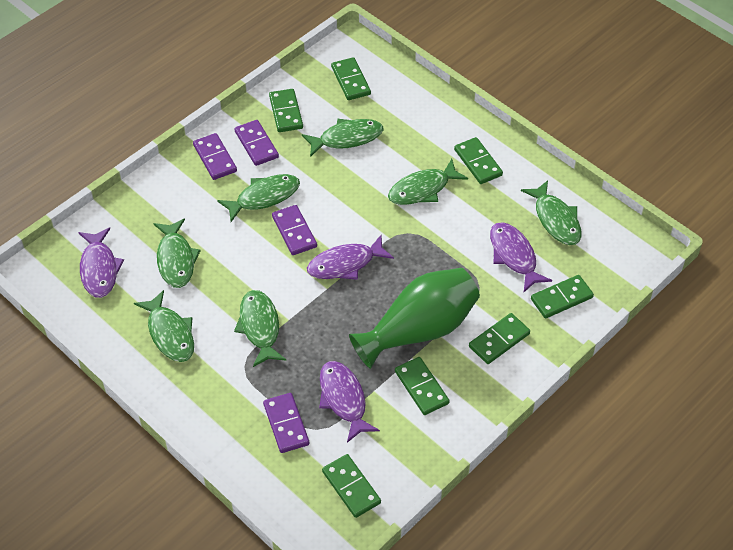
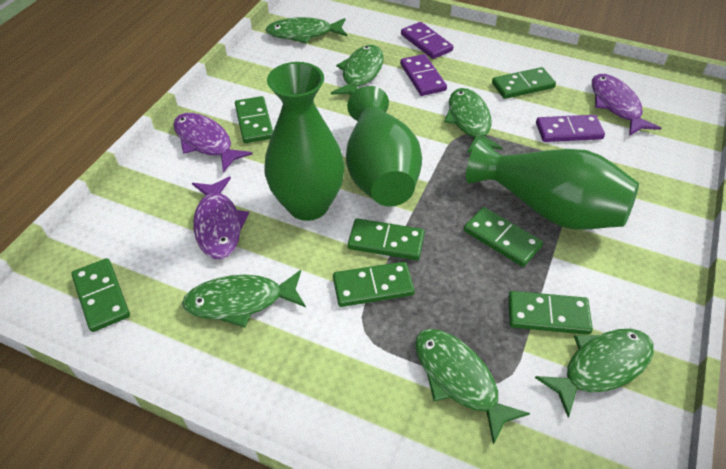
green fish: [134,290,194,362] [153,218,201,288] [217,174,300,222] [234,290,286,367] [302,119,383,157] [388,159,468,205] [521,180,582,245] = 7 -> [182,270,306,328] [265,17,347,44] [331,45,384,95] [415,329,530,445] [444,88,503,153] [535,329,654,418] = 6
green vase: [349,268,480,369] = 1 -> [264,62,345,221] [346,86,422,207] [466,139,639,230] = 3
purple domino: [193,133,237,180] [235,120,279,166] [263,393,309,453] [272,205,317,255] = 4 -> [400,54,447,96] [401,22,453,59] [536,115,605,142] = 3
purple fish: [78,228,124,298] [307,235,394,280] [319,361,380,443] [490,222,552,292] = 4 -> [173,113,252,173] [192,177,249,259] [592,74,661,136] = 3

